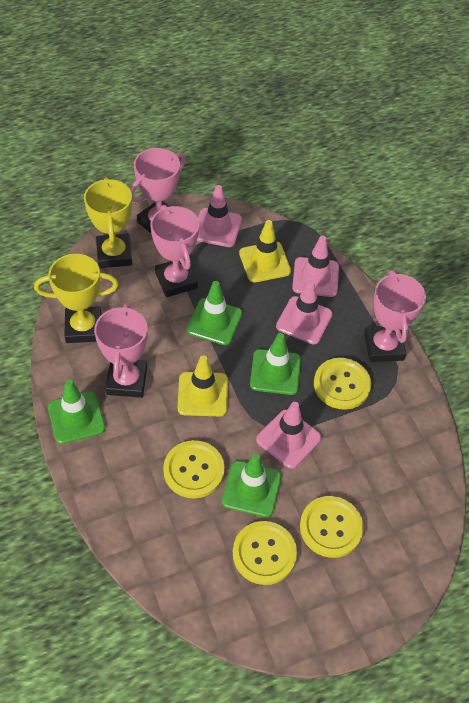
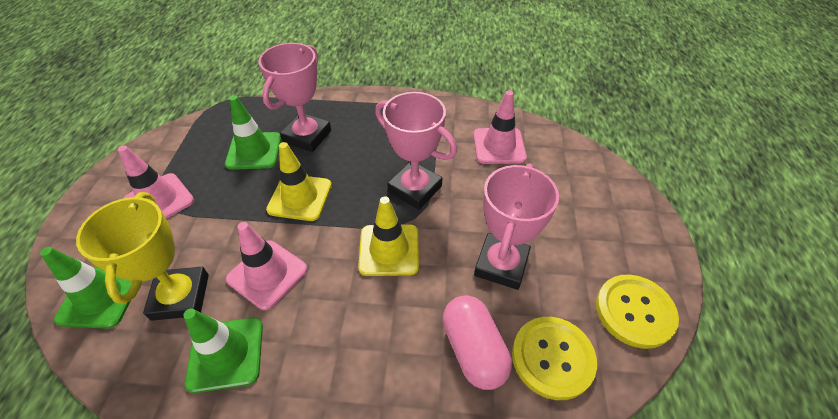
green traffic cone: [48,379,106,444] [187,281,242,345] [222,454,282,517] [250,333,301,395] = 4 -> [40,247,132,329] [183,308,263,393] [225,95,281,170] = 3
pink capsule: none = 0 -> [442,295,512,390] = 1
pink traffic cone: [197,185,242,247] [256,402,321,469] [276,280,333,345] [292,236,339,297] = 4 -> [118,145,194,219] [226,222,308,310] [473,90,527,164] = 3
pink trophy: [94,303,148,398] [130,148,186,233] [151,205,199,297] [364,270,426,362] = 4 -> [258,43,331,152] [375,92,457,210] [474,163,559,290] = 3
yellow button: [163,440,225,499] [233,521,297,585] [300,496,364,558] [314,358,371,410] = 4 -> [512,317,597,400] [596,275,679,349] = 2
yellow trophy: [34,254,119,343] [84,177,132,268] = 2 -> [76,192,209,321] = 1

